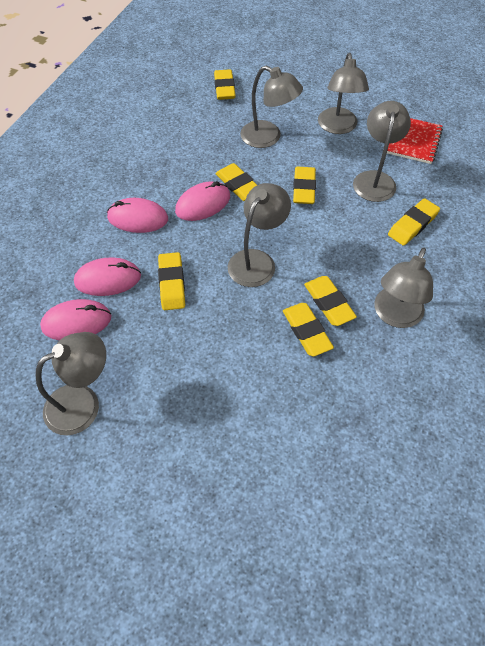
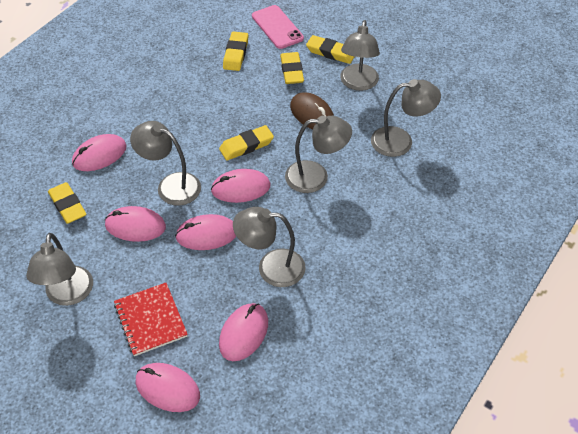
brown mouse: none = 0 -> [290,92,334,129] = 1
pink mouse: [40,299,111,341] [74,257,141,296] [107,198,168,233] [175,181,230,221] = 4 -> [72,134,127,171] [105,206,166,242] [136,363,200,412] [175,214,236,250] [211,169,271,203] [219,303,268,361] = 6
pink phone: none = 0 -> [252,5,304,49] = 1
yellow eraser: [158,252,185,310] [214,69,236,100] [215,163,257,201] [283,303,334,357] [293,167,316,204] [304,276,357,326] [388,198,440,246] = 7 -> [48,182,87,224] [219,125,274,160] [223,31,248,71] [280,52,304,84] [306,35,354,64] = 5

